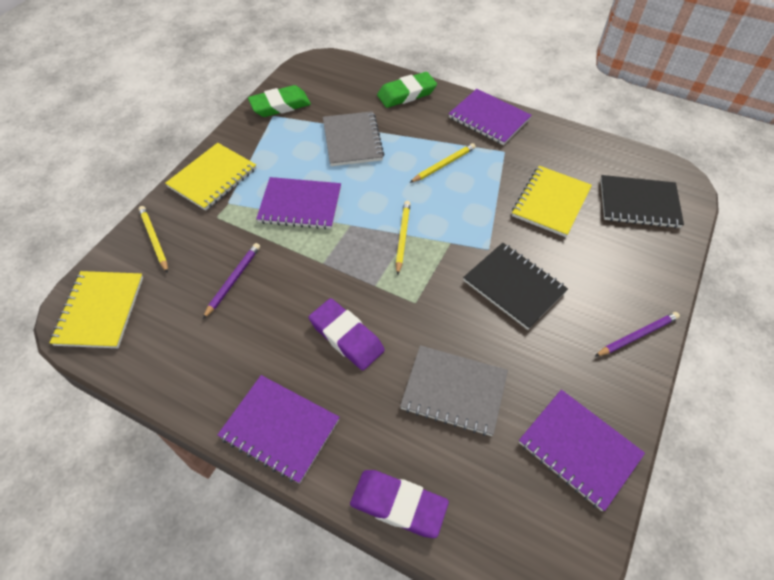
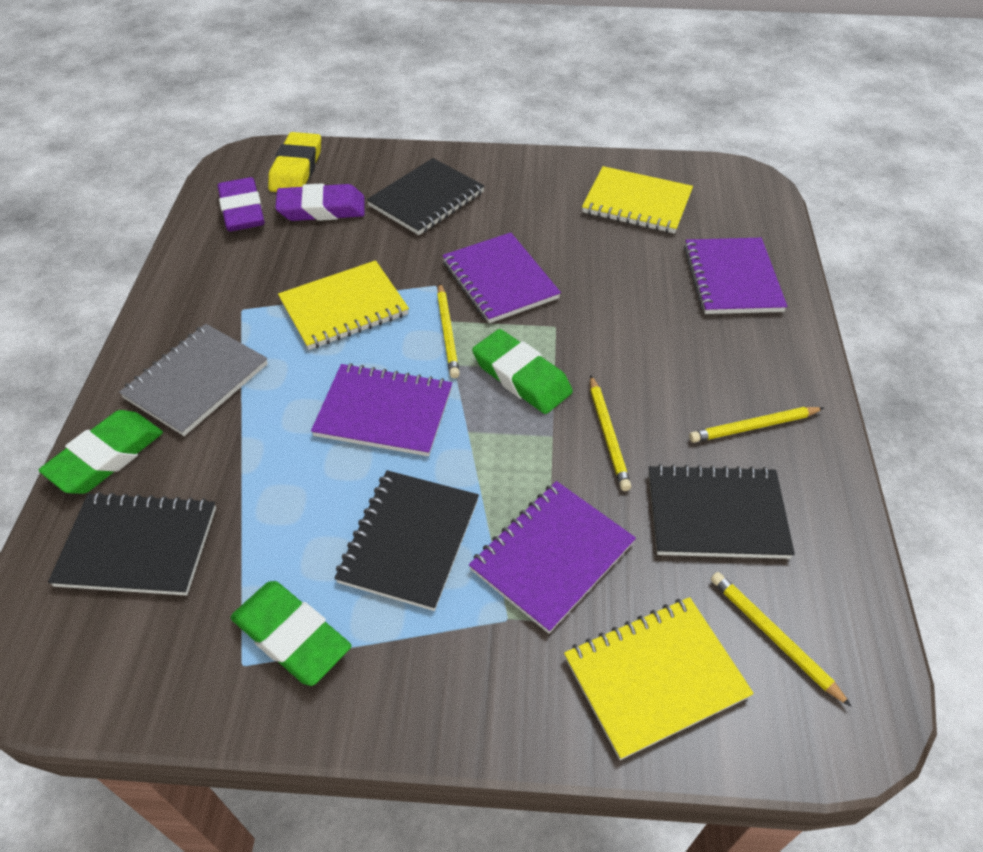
black notebook: [463,243,568,330] [600,175,684,228] = 2 -> [48,492,216,596] [334,470,479,611] [367,158,484,235] [649,464,795,559] = 4
green eraser: [248,85,311,117] [377,72,437,108] = 2 -> [39,410,163,494] [231,581,351,686] [472,329,573,414] = 3
grey notebook: [323,111,384,166] [400,345,508,436] = 2 -> [119,324,268,436] = 1
purple pencil: [203,243,260,319] [594,312,680,357] = 2 -> none = 0
yellow eraser: none = 0 -> [268,132,321,192] = 1
yellow pencil: [139,206,168,273] [396,201,411,275] [409,143,476,183] = 3 -> [437,283,460,378] [590,375,631,491] [689,407,824,443] [711,572,852,707] = 4

